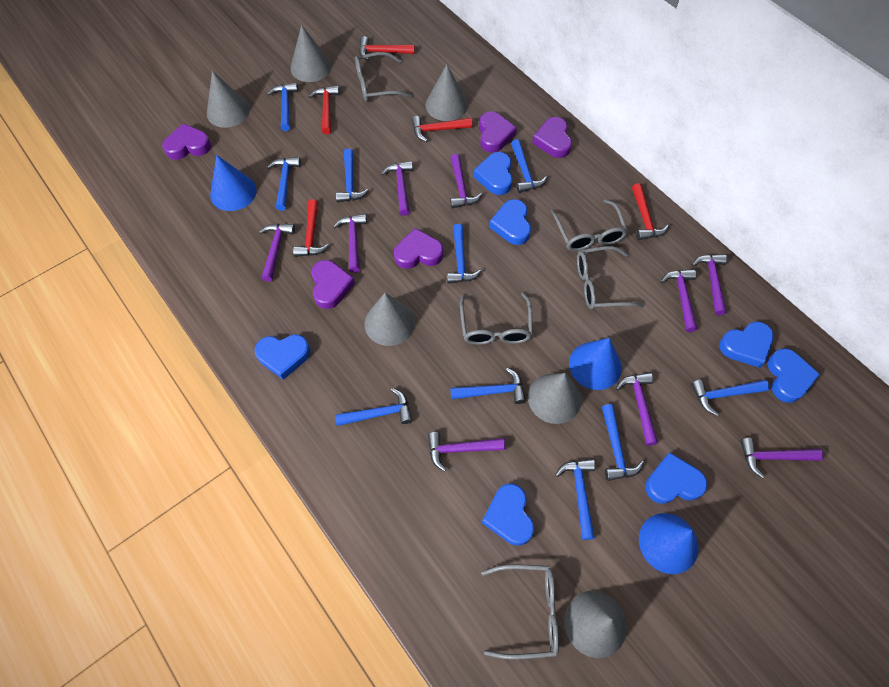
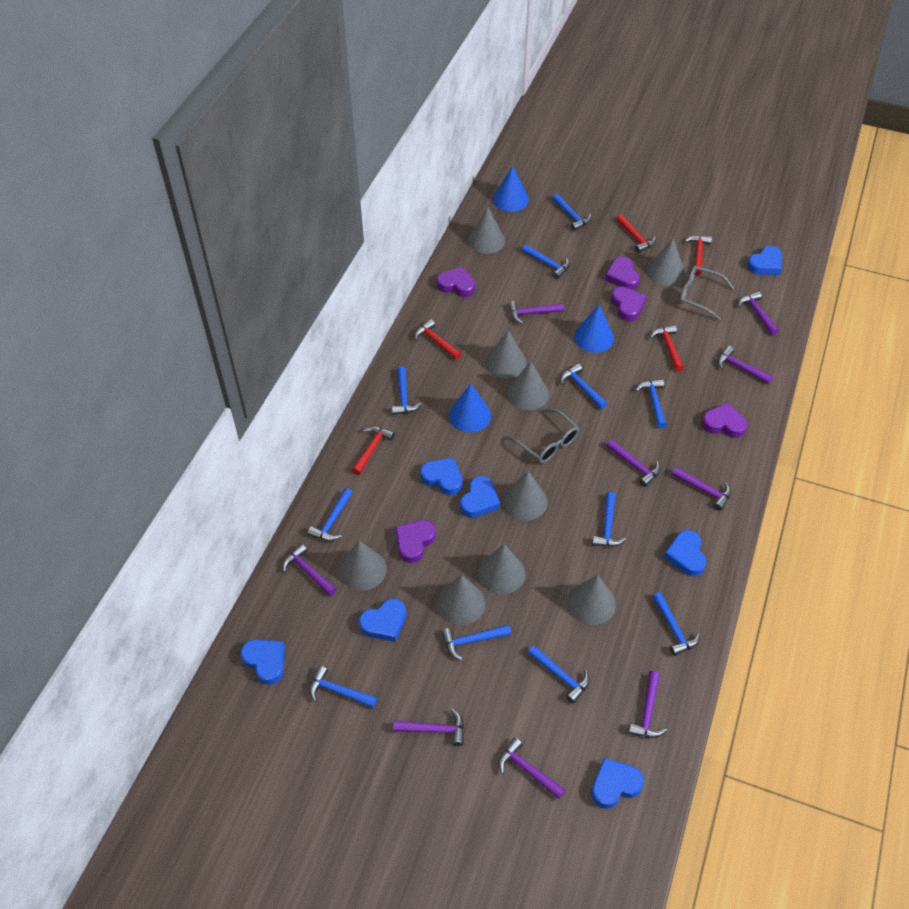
blue hammer: [267,82,298,131] [267,157,301,211] [335,388,412,426] [336,149,369,203] [447,224,482,284] [450,368,526,404] [511,139,547,193] [555,459,595,540] [602,404,644,481] [691,380,770,416] = 10 -> [308,488,353,541] [309,666,377,708] [392,366,422,415] [442,624,511,660] [522,245,570,279] [528,645,590,703] [552,194,591,231] [560,364,607,409] [592,492,626,547] [635,379,667,428] [652,592,700,656] = 11
grey cone: [207,71,250,128] [290,25,331,82] [364,293,415,346] [425,64,468,121] [528,373,581,424] [564,591,627,658] = 6 -> [340,541,387,591] [437,575,485,625] [468,207,505,254] [478,545,526,594] [486,330,527,379] [503,471,548,521] [507,361,549,410] [568,575,616,625] [647,238,685,286] = 9
grey glasses: [355,52,412,101] [460,292,533,345] [481,564,559,660] [551,199,628,251] [577,246,644,309] = 5 -> [506,409,579,463] [679,266,734,320] = 2

